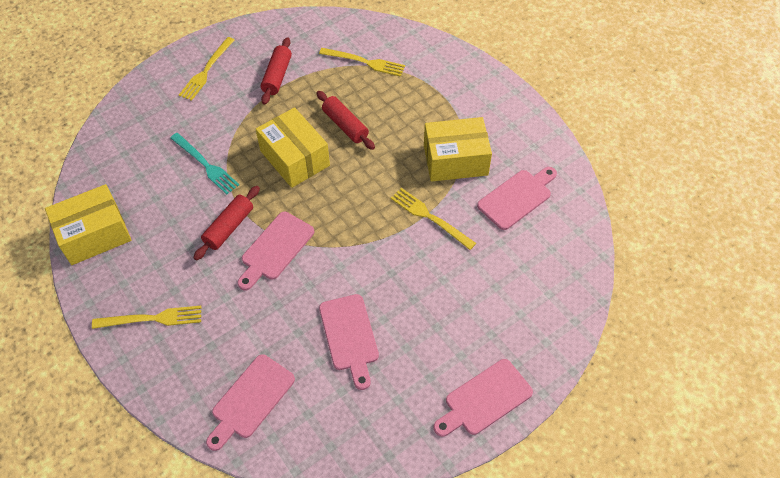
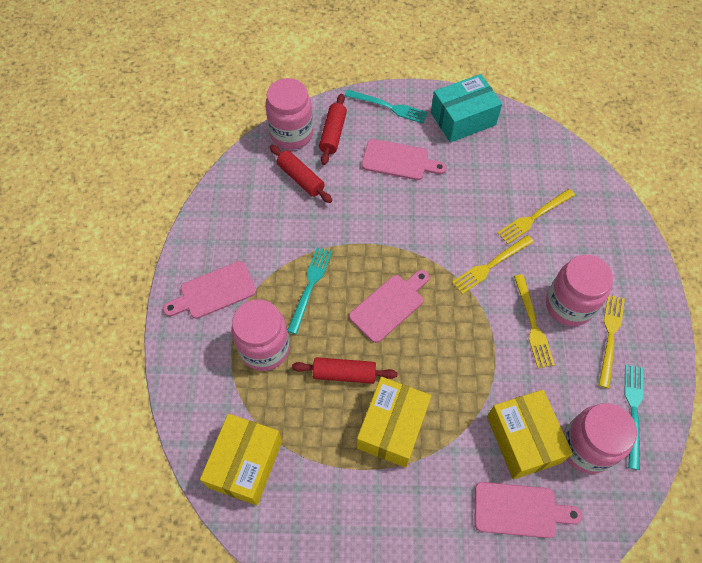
pink cutting board: [206,354,295,451] [238,212,314,290] [319,294,379,390] [434,359,533,437] [477,167,557,230] = 5 -> [163,261,256,319] [349,270,429,343] [362,139,447,180] [474,482,583,538] = 4
pink jar: none = 0 -> [231,299,290,371] [265,78,313,150] [546,255,613,326] [563,403,637,474] = 4
turquoise box: none = 0 -> [431,74,502,142] = 1
turquoise fork: [170,133,239,194] = 1 -> [288,247,332,334] [345,90,428,124] [625,365,644,470] = 3

